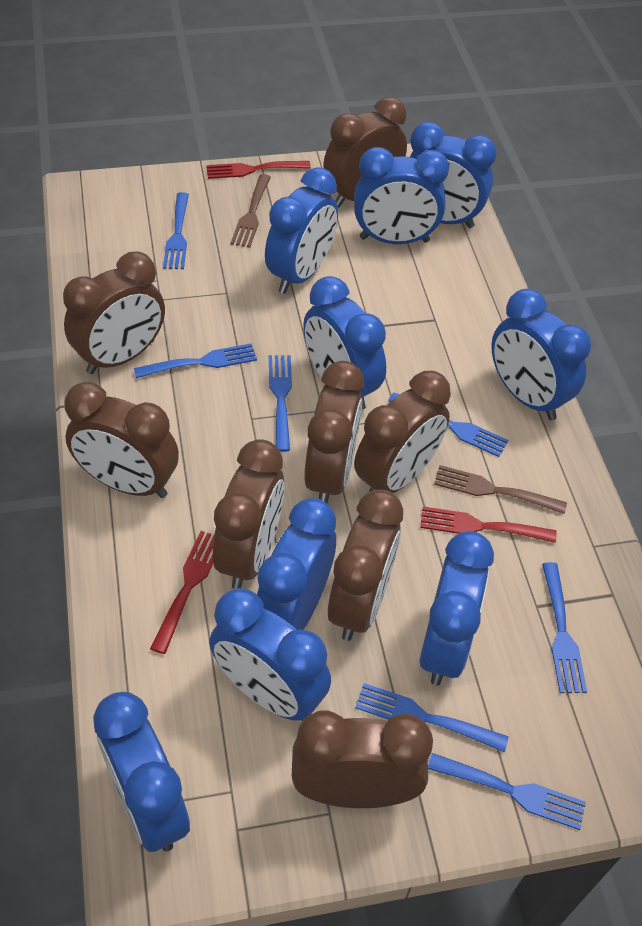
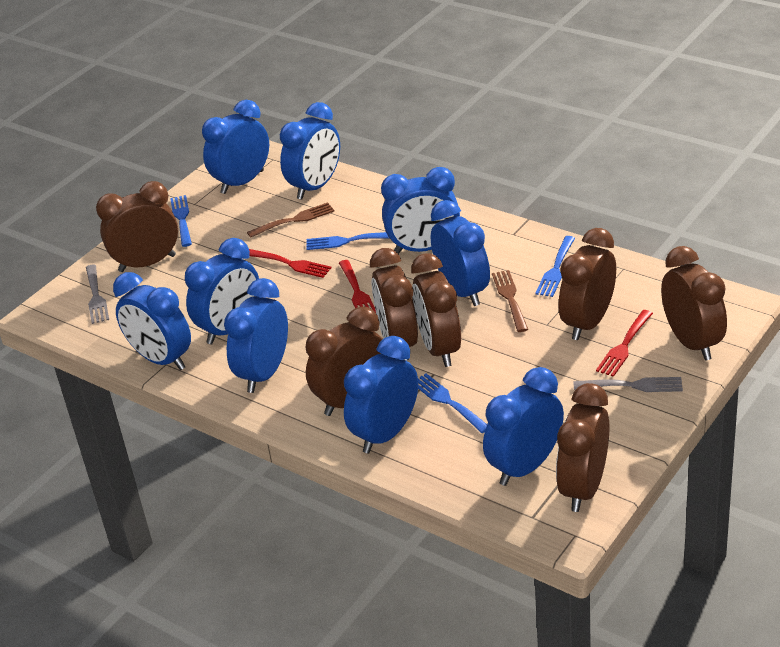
blue fork: [134,343,257,378] [163,192,189,269] [269,355,292,452] [355,683,509,752] [388,392,509,457] [428,753,586,830] [542,562,587,693] = 7 -> [170,195,192,247] [306,232,389,250] [418,373,487,433] [535,236,575,297] = 4
brown clock: [63,252,165,374] [65,382,179,498] [213,439,285,589] [292,711,433,808] [304,361,364,503] [323,97,407,208] [328,489,403,641] [354,371,451,493] = 8 -> [96,181,178,272] [306,306,383,416] [370,248,418,360] [411,253,461,367] [556,383,609,512] [559,228,616,340] [661,246,727,361] = 7
grey fork: none = 0 -> [86,264,109,324] [574,377,683,392] = 2

